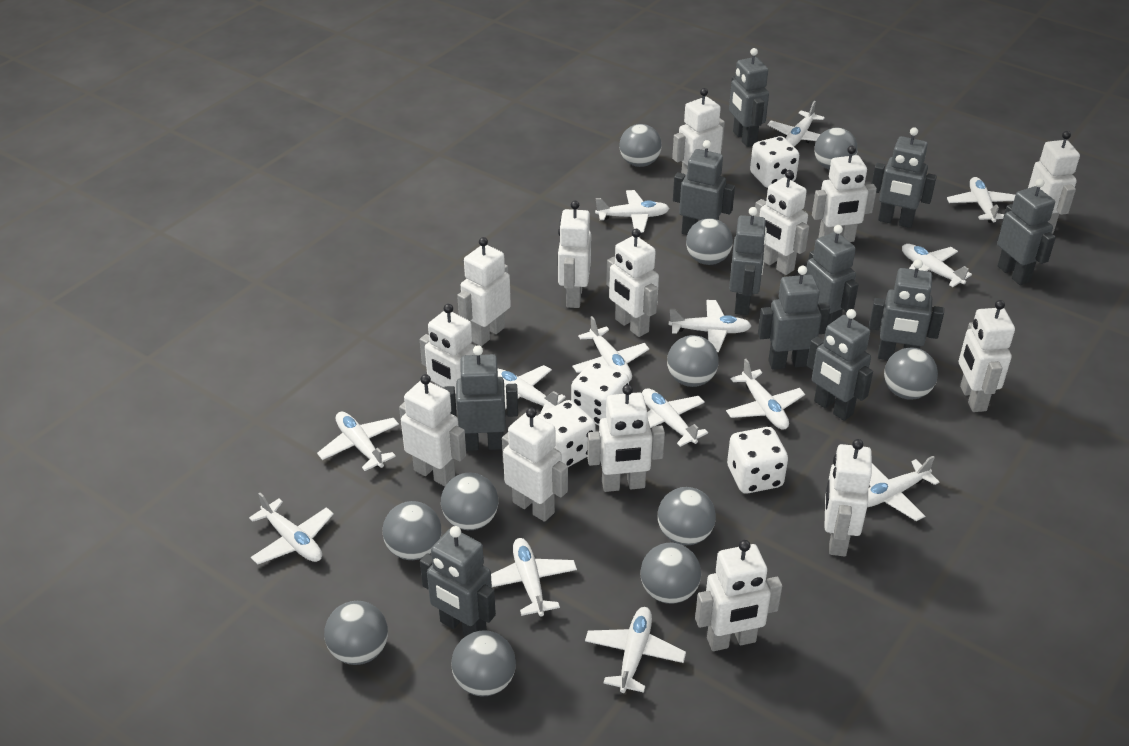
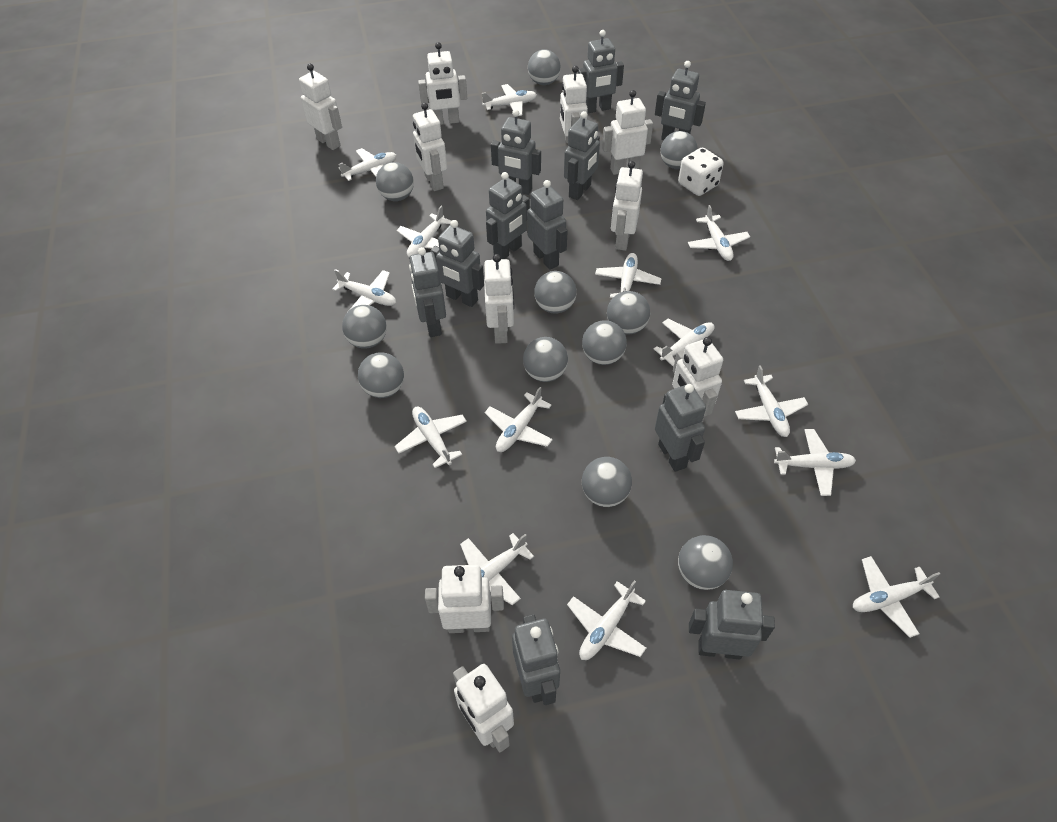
white dice: [538,400,596,467] [571,361,629,425] [727,427,788,494] [750,136,799,188] = 4 -> [678,147,724,196] = 1
white robot: [399,374,466,486] [420,304,476,409] [457,237,511,346] [502,407,568,522] [558,201,591,308] [587,385,665,492] [606,229,659,337] [672,88,725,176] [695,540,782,651] [755,170,809,275] [812,146,877,242] [824,439,872,557] [959,300,1015,412] [1028,131,1080,234] = 14 -> [299,64,342,150] [413,103,447,191] [418,42,467,125] [425,565,504,633] [453,664,514,752] [484,254,514,344] [560,66,588,147] [602,90,653,175] [611,161,643,251] [672,337,723,422] = 10

